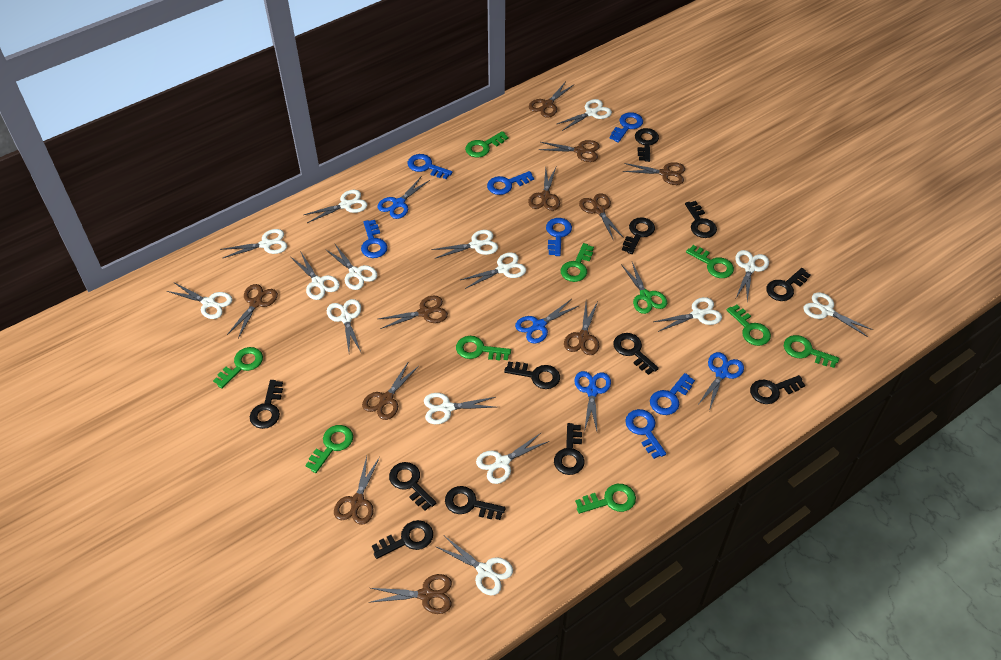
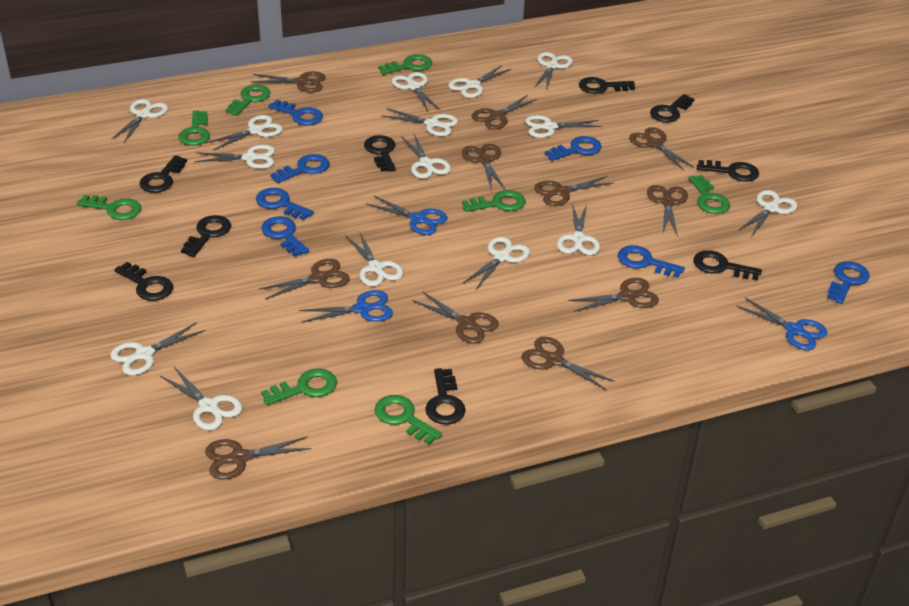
black key: [250,380,283,429] [372,520,433,559] [389,462,436,511] [445,486,506,520] [504,361,560,389] [554,423,584,475] [613,333,659,375] [622,217,655,254] [635,128,659,162] [685,201,717,238] [750,375,805,404] [766,268,810,301] = 12 -> [114,262,173,301] [139,155,187,193] [181,215,231,257] [364,135,396,172] [425,368,466,424] [579,77,635,94] [650,94,695,123] [693,250,762,280] [697,160,759,182] = 9
blue scissors: [378,176,430,219] [515,299,580,343] [574,371,611,431] [697,352,744,411] = 4 -> [299,290,393,322] [366,196,447,235] [736,297,827,350] = 3
green key: [213,347,263,389] [305,425,353,473] [456,336,511,360] [465,131,508,157] [561,243,594,282] [575,484,636,514] [686,245,734,278] [727,304,771,346] [784,335,839,368] = 9 -> [77,195,141,220] [178,111,210,146] [226,85,271,116] [261,368,337,405] [374,395,442,445] [378,54,432,75] [462,190,526,212] [688,175,730,214] = 8
green scissors: [621,262,667,314] = 1 -> none = 0

